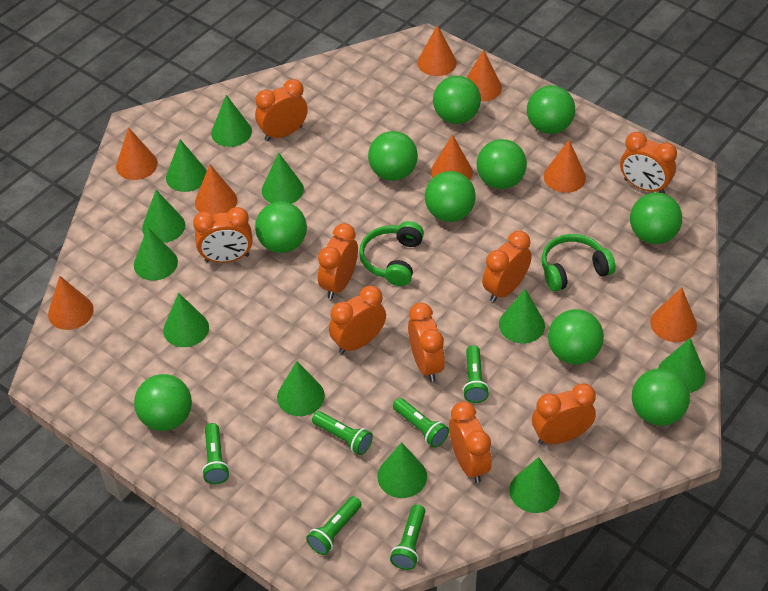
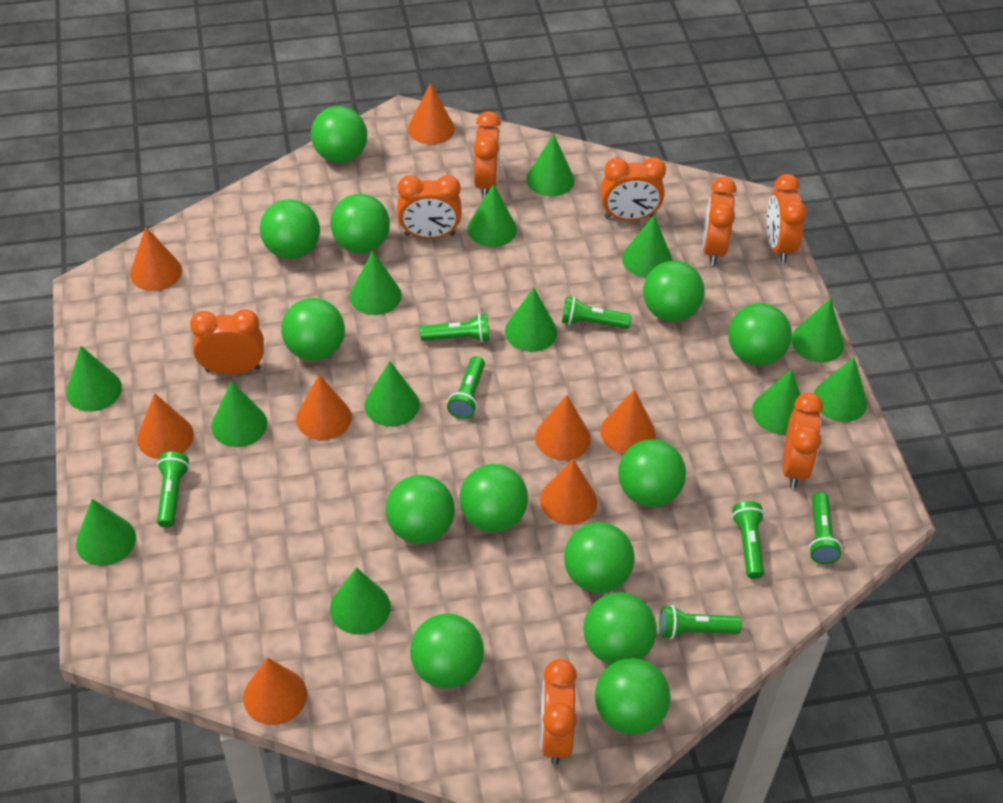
green ball: [134,374,192,431] [255,201,307,253] [368,131,418,181] [425,171,476,222] [433,76,481,124] [477,139,527,189] [527,85,575,134] [548,309,604,365] [630,193,682,244] [632,368,690,426] = 10 -> [260,199,320,259] [281,298,345,361] [311,106,368,163] [330,194,390,254] [386,475,455,544] [410,614,484,689] [460,464,528,533] [564,522,634,593] [584,592,657,665] [595,658,671,735] [618,440,686,507] [643,261,705,322] [728,303,792,366] = 13
green cone: [134,227,178,280] [142,190,185,243] [163,293,209,347] [166,139,207,192] [211,95,252,147] [262,153,304,204] [277,361,325,416] [377,442,427,498] [499,289,545,343] [510,457,560,513] [658,338,705,393] = 11 -> [66,346,122,412] [76,499,136,566] [211,381,267,447] [330,567,391,635] [350,251,401,315] [365,361,420,427] [467,184,517,247] [505,288,557,352] [526,134,574,197] [622,215,673,278] [752,369,800,434] [791,298,844,363] [814,357,867,422] = 13
green flashlight: [202,423,230,484] [306,496,362,555] [312,411,373,455] [390,504,425,570] [393,398,449,448] [463,345,489,403] = 6 -> [157,452,189,528] [420,313,490,342] [447,356,485,419] [562,297,632,329] [659,605,742,640] [732,501,764,579] [809,492,842,564] = 7
green headphones: [359,221,424,286] [542,234,616,292] = 2 -> none = 0
orange clock: [193,207,253,263] [255,79,308,141] [318,223,358,299] [329,286,386,354] [408,302,445,382] [449,401,492,483] [482,231,532,302] [532,383,596,444] [620,132,677,193] = 9 -> [190,309,264,375] [397,175,462,239] [474,111,501,198] [540,659,577,765] [600,157,666,221] [703,177,737,265] [767,174,807,263] [782,392,823,488] = 8

